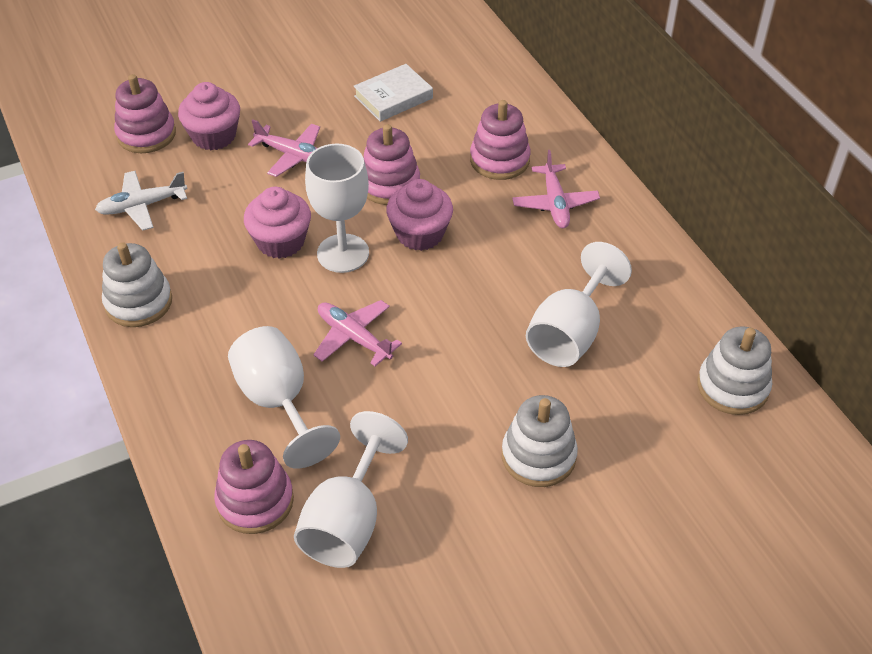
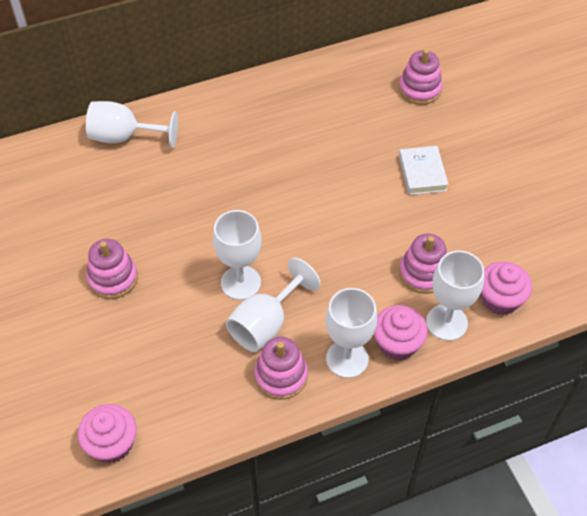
pink plane: [248,120,320,177] [313,300,402,366] [512,150,600,228] = 3 -> none = 0
white goblet: [228,326,340,469] [294,411,408,568] [305,144,369,273] [526,242,632,367] = 4 -> [86,101,178,148] [213,210,262,300] [226,258,321,352] [325,288,377,378] [426,251,484,341] = 5
white plane: [95,171,187,231] = 1 -> none = 0
white stacking toy: [102,242,172,327] [502,395,578,487] [698,326,772,415] = 3 -> none = 0

